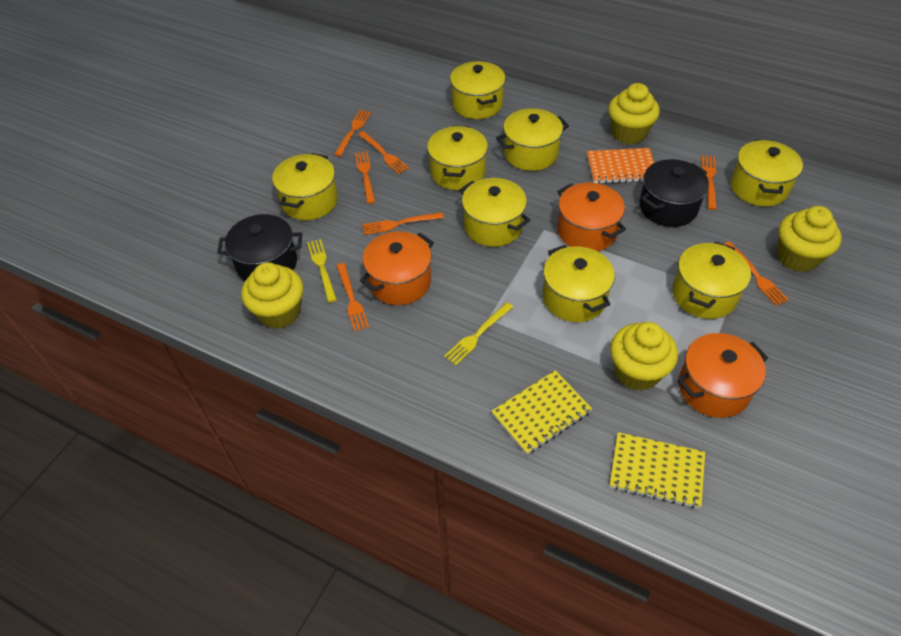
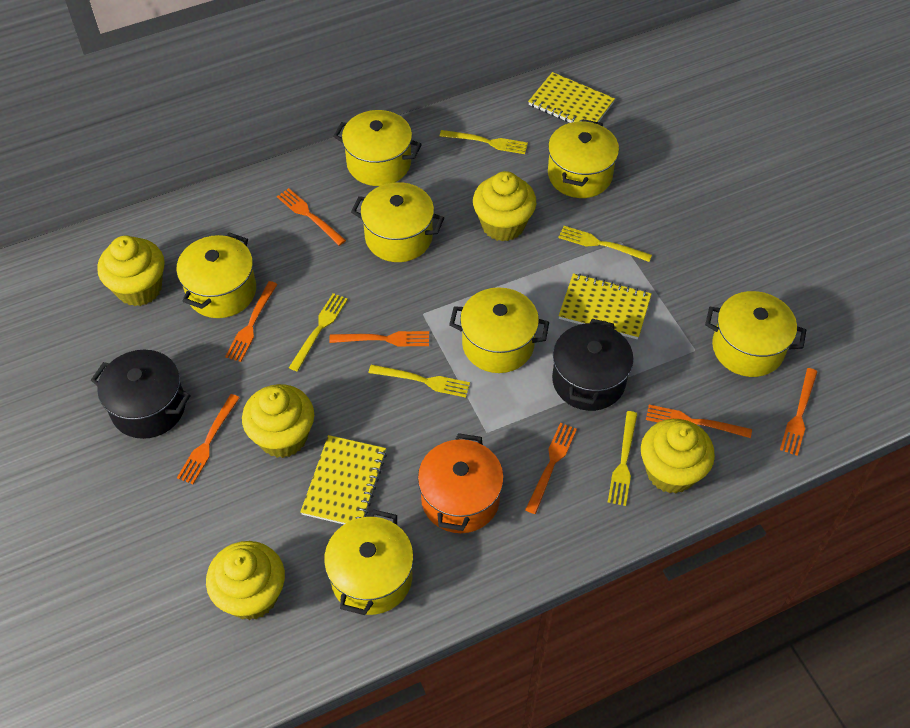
orange notebook: [587,148,654,184] = 1 -> none = 0
orange pot: [360,231,434,305] [557,183,626,251] [677,333,768,418] = 3 -> [418,433,504,533] = 1
yellow cupcake: [241,262,303,329] [608,83,660,144] [610,322,678,391] [777,206,842,272] = 4 -> [97,236,165,306] [206,541,285,620] [242,384,314,458] [473,171,536,242] [641,419,715,494] = 5
yellow fork: [307,239,337,303] [444,302,513,365] = 2 -> [289,293,348,371] [369,364,470,398] [439,130,528,154] [558,226,652,262] [608,411,638,506] = 5
yellow notebook: [491,370,592,455] [610,432,705,508] = 2 -> [300,435,387,524] [528,72,615,123] [558,273,652,339] = 3
yellow pot: [272,153,338,220] [427,126,488,190] [450,61,506,119] [459,178,530,247] [496,108,569,171] [543,245,615,322] [672,242,751,319] [731,139,803,206] = 8 -> [176,232,256,318] [324,509,414,615] [333,110,422,186] [351,182,444,262] [449,287,549,373] [548,119,619,198] [705,291,806,377] = 7

